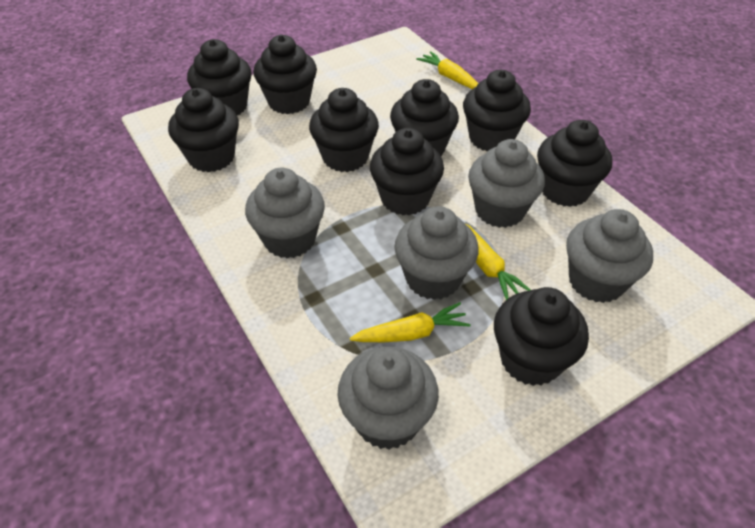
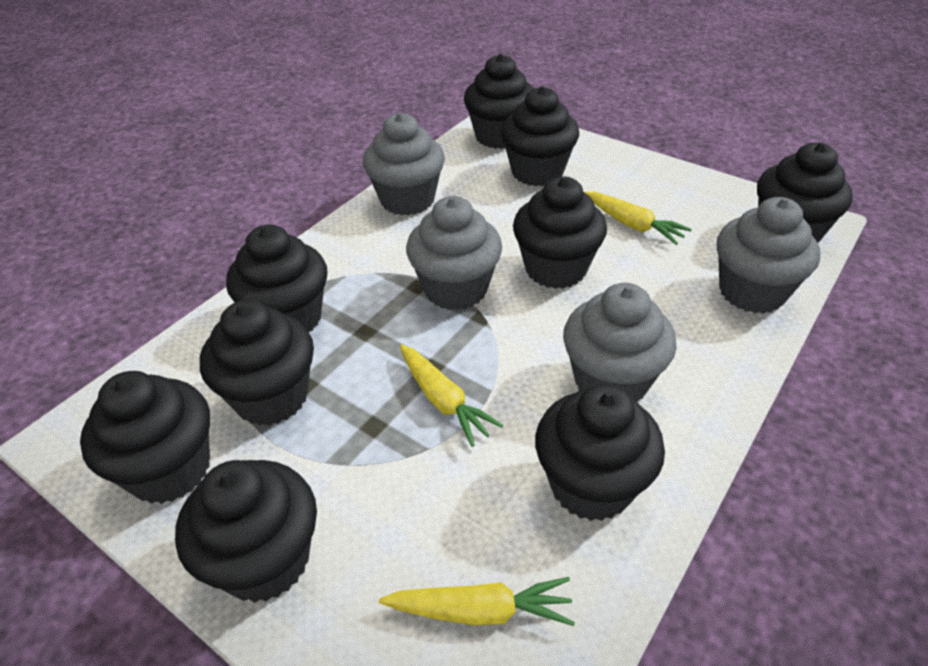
grey cupcake: [245,167,325,258] [338,347,439,450] [394,206,479,300] [468,139,545,228] [566,209,653,303] = 5 -> [363,113,445,216] [406,196,502,310] [563,283,677,402] [717,197,820,314] = 4

